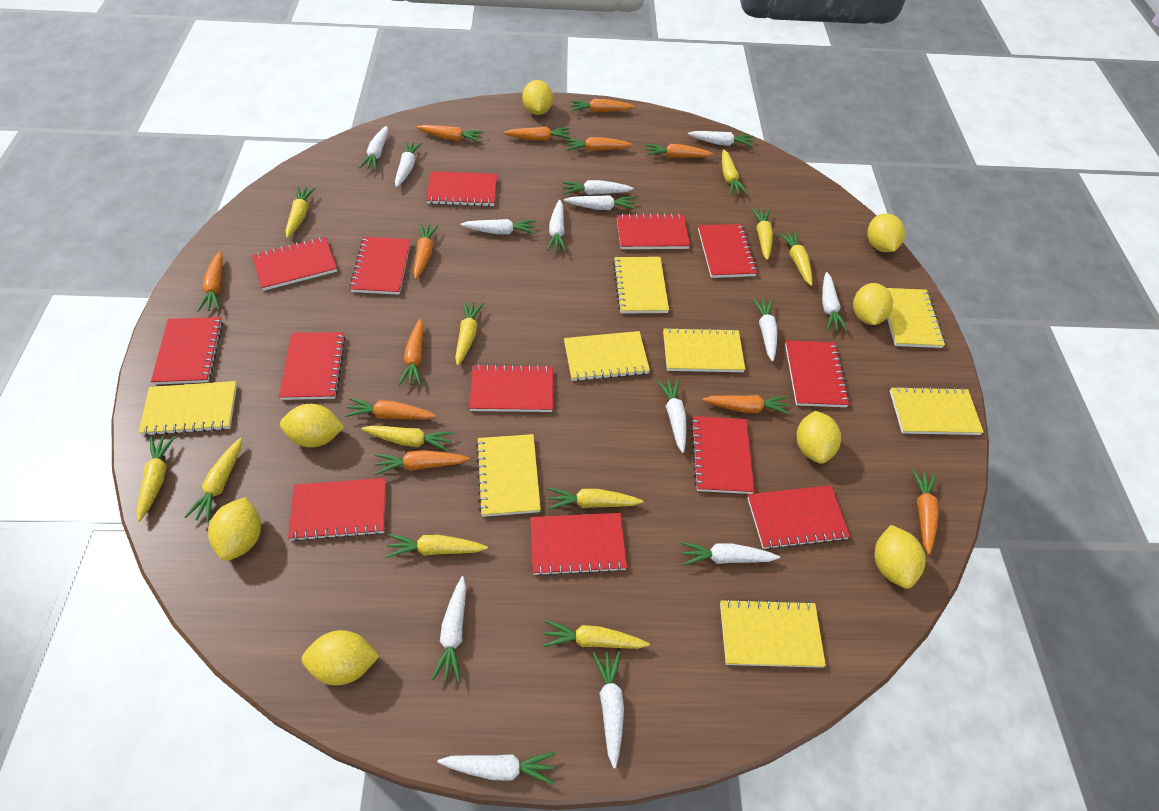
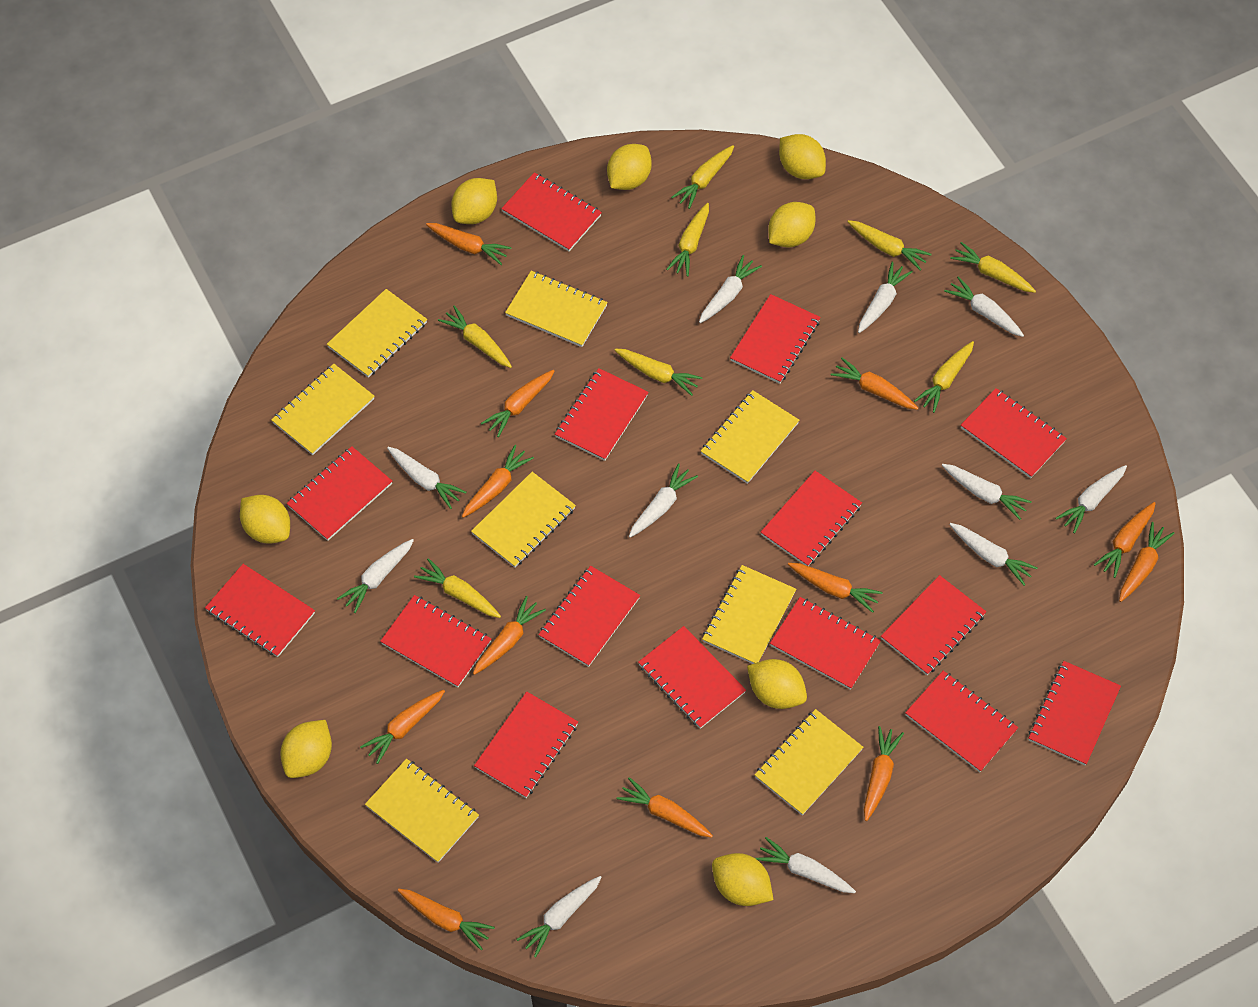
red notebook: [151,317,223,385] [252,237,337,291] [279,332,346,400] [288,478,386,542] [349,237,411,295] [426,171,497,206] [470,364,553,412] [530,513,627,576] [617,213,690,249] [691,416,755,494] [698,224,757,278] [747,485,850,550] [785,340,850,407] = 13 -> [205,564,315,657] [287,446,392,541] [380,595,491,688] [474,692,578,798] [501,172,602,251] [538,566,640,667] [555,368,649,461] [638,626,746,729] [730,294,821,384] [761,471,862,566] [770,597,881,690] [881,575,986,675] [905,671,1018,772] [961,388,1067,478] [1029,661,1121,765] = 15
white carrot: [359,126,388,170] [395,141,422,187] [432,576,466,682] [438,752,555,785] [460,219,535,235] [547,200,566,252] [563,180,634,195] [564,195,636,210] [593,651,624,769] [657,379,686,453] [681,542,780,565] [688,131,754,147] [752,298,777,362] [822,272,848,331] = 14 -> [337,539,414,613] [387,447,467,509] [517,876,602,958] [629,463,698,538] [699,255,762,323] [755,837,856,893] [858,262,913,333] [942,464,1032,520] [944,276,1024,337] [949,523,1038,586] [1055,465,1127,534] = 11
yellow carrot: [136,436,175,521] [185,438,242,523] [286,186,316,238] [361,425,454,452] [386,534,488,558] [455,301,484,366] [543,620,650,649] [548,488,643,510] [722,149,748,195] [751,208,773,260] [778,231,812,286] = 11 -> [414,558,501,618] [438,306,512,368] [615,349,703,396] [666,203,709,277] [671,145,734,209] [848,220,932,271] [914,341,974,413] [950,242,1036,293] = 8

